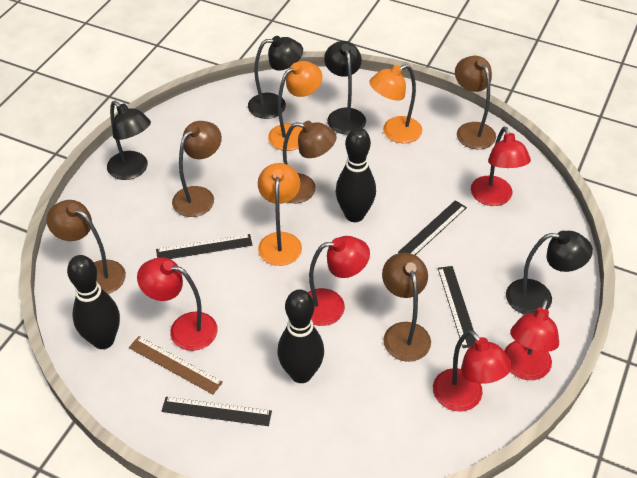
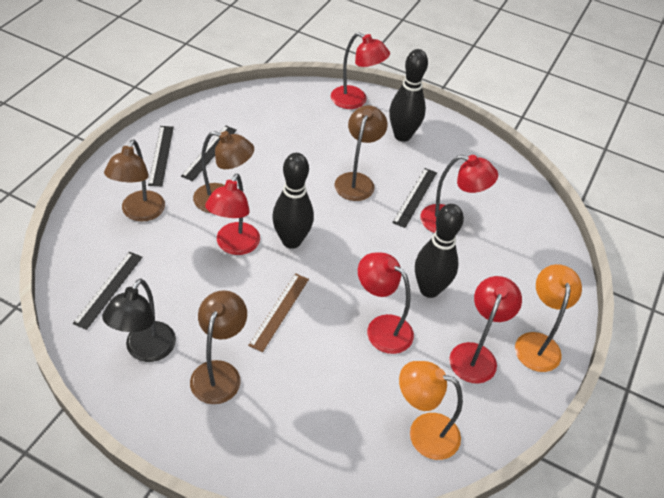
black lamp: [107,101,151,180] [248,36,303,119] [324,41,366,135] [506,231,593,315] = 4 -> [102,279,176,362] = 1
brown lamp: [46,200,126,294] [172,121,222,217] [283,121,337,203] [382,253,431,362] [455,56,496,149] = 5 -> [104,140,165,222] [190,290,247,404] [193,131,254,213] [334,105,388,201] = 4
orange lamp: [258,163,302,266] [268,61,322,151] [369,64,422,143] = 3 -> [399,361,463,460] [515,264,582,372] = 2

